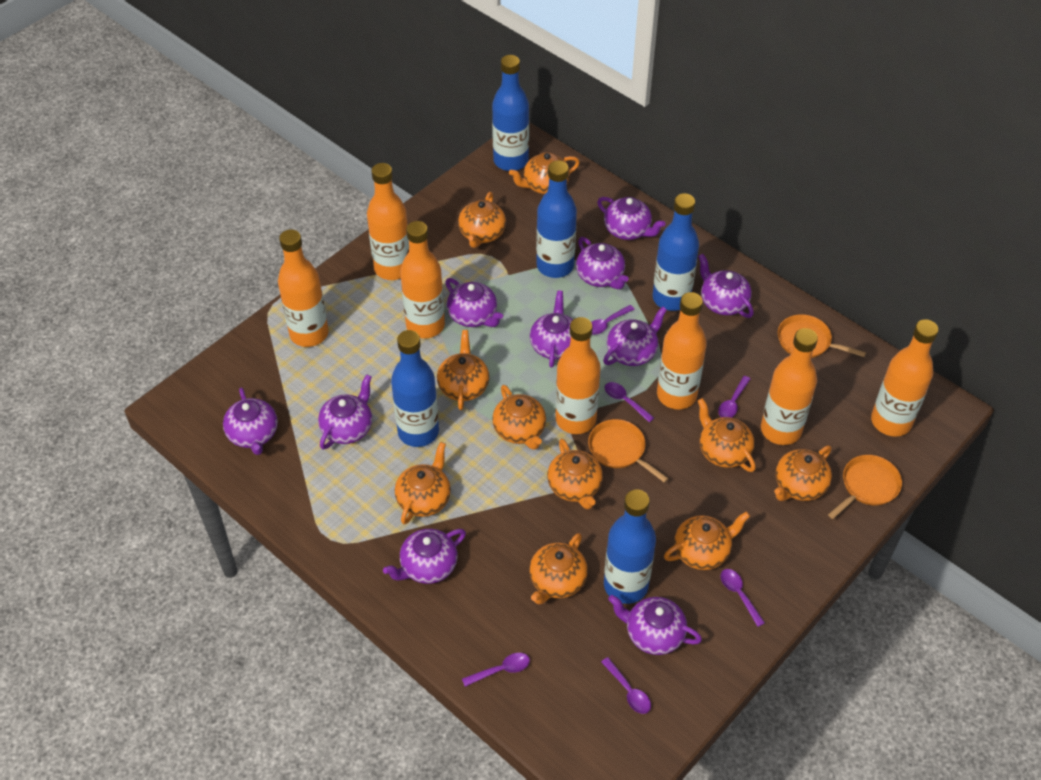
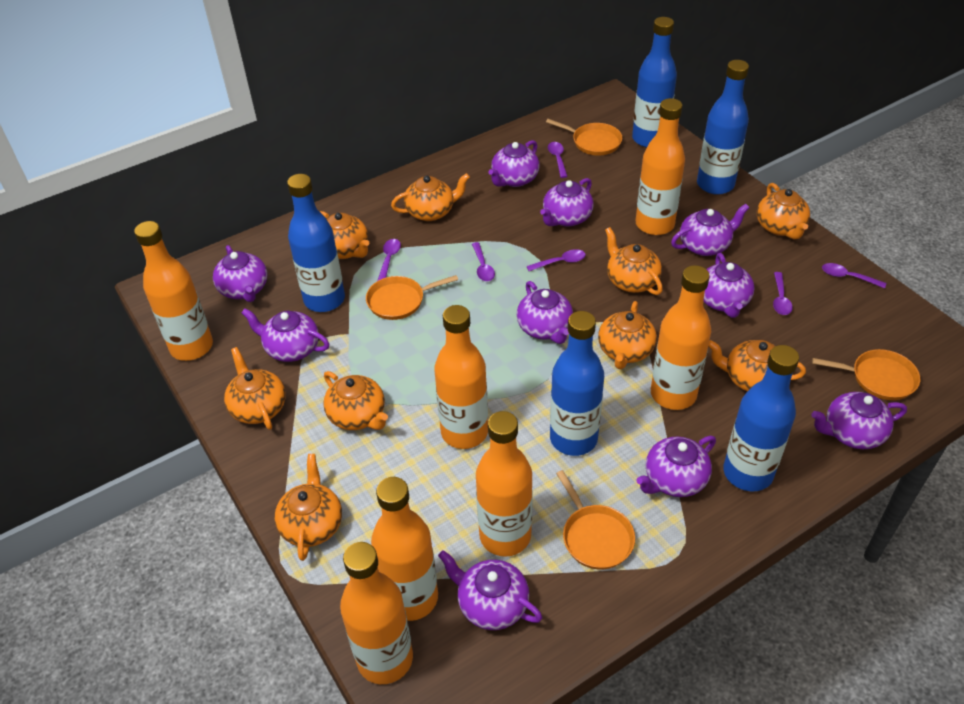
orange pan: [588,419,669,483] [778,314,866,358] [828,455,902,519] = 3 -> [366,275,458,320] [546,119,622,156] [556,470,635,570] [812,349,920,400] = 4
orange teapot: [395,442,451,524] [437,330,489,410] [458,192,506,248] [492,385,546,450] [509,152,580,194] [529,533,588,605] [547,439,603,510] [664,511,750,570] [698,398,756,472] [774,446,832,501] = 10 -> [224,347,286,430] [275,454,342,561] [320,211,370,259] [323,371,388,430] [391,173,470,221] [598,301,657,369] [605,227,663,295] [708,340,806,392] [757,183,810,240] = 9

